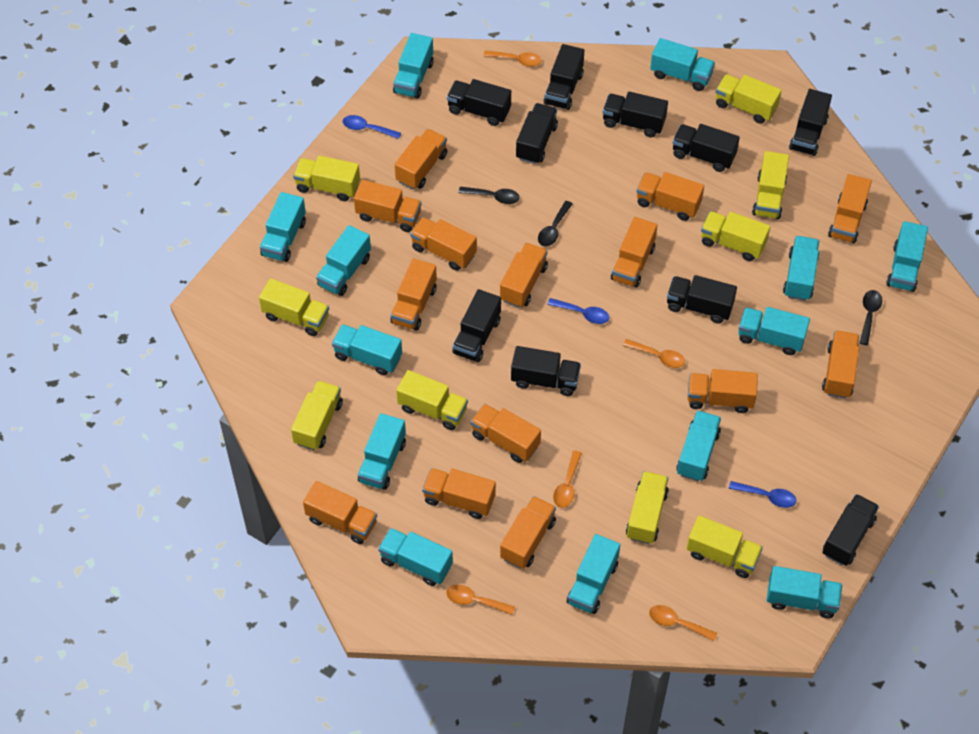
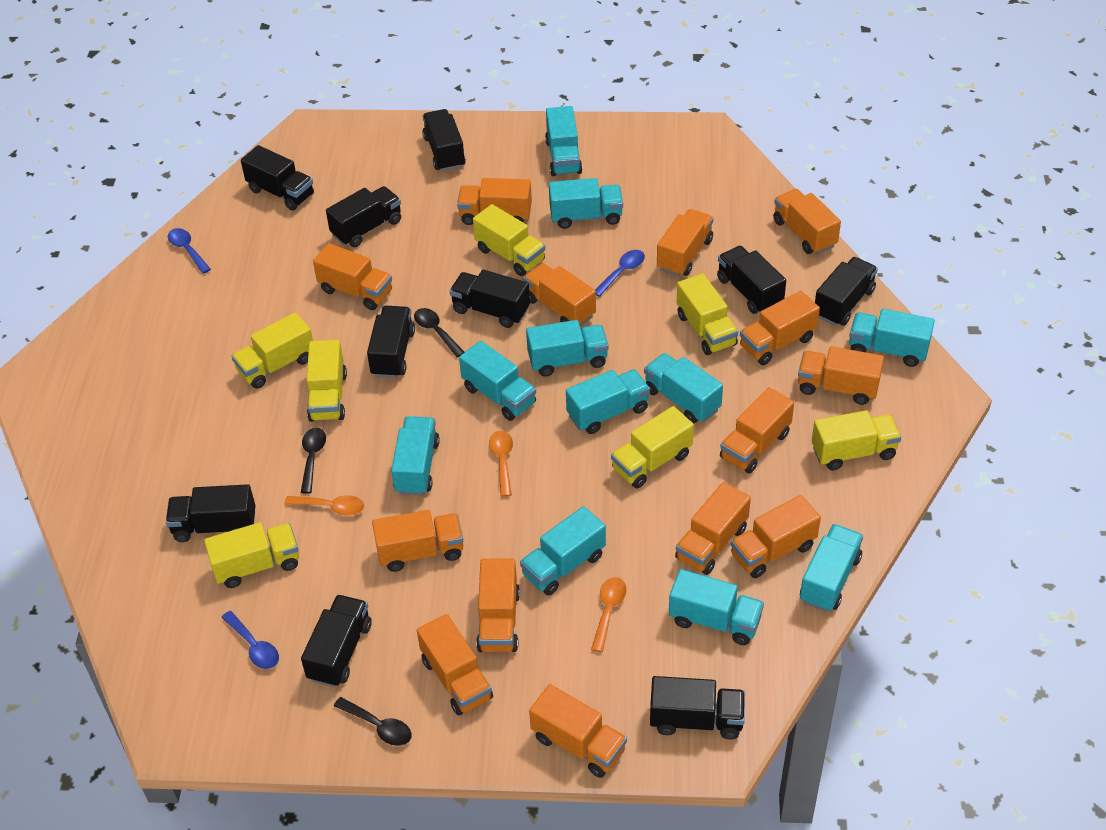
orange spoon: [446,584,515,615] [483,51,541,67] [553,450,582,508] [623,339,685,368] [649,605,717,641] = 5 -> [284,495,364,516] [489,431,513,497] [591,577,627,652] = 3
turquoise truck: [260,192,306,262] [316,225,371,296] [332,324,402,376] [358,413,406,490] [378,528,453,586] [393,33,434,99] [567,534,620,614] [650,38,715,91] [677,410,721,481] [738,307,810,355] [767,566,842,618] [783,236,819,301] [886,221,928,292] = 13 -> [391,416,440,496] [459,341,536,421] [520,506,606,596] [526,320,608,377] [545,106,583,176] [549,178,623,229] [566,369,650,434] [644,353,723,424] [669,569,764,645] [800,524,863,612] [849,308,935,367] = 11
yellow truck: [259,278,329,336] [291,381,343,450] [293,156,360,201] [396,370,468,430] [626,471,669,544] [687,516,763,578] [701,211,770,261] [716,74,782,124] [752,151,789,219] = 9 -> [204,522,299,588] [231,312,313,389] [307,340,347,422] [473,204,545,276] [611,406,694,489] [677,274,738,355] [812,410,901,470] = 7

